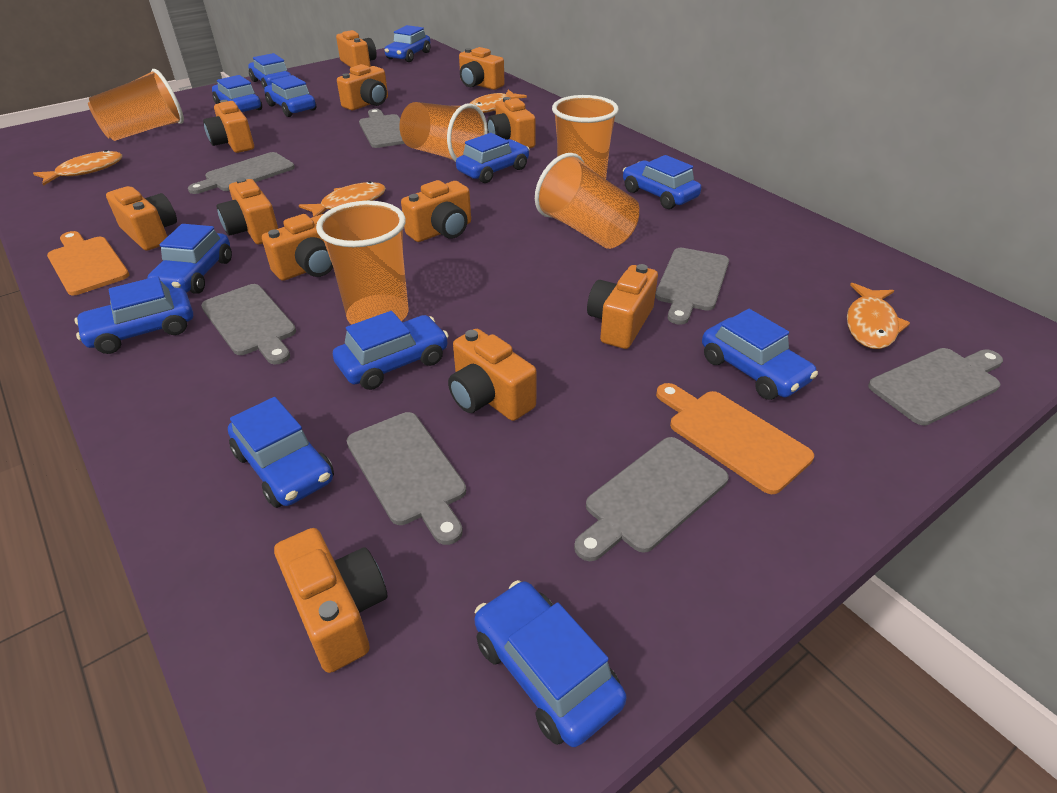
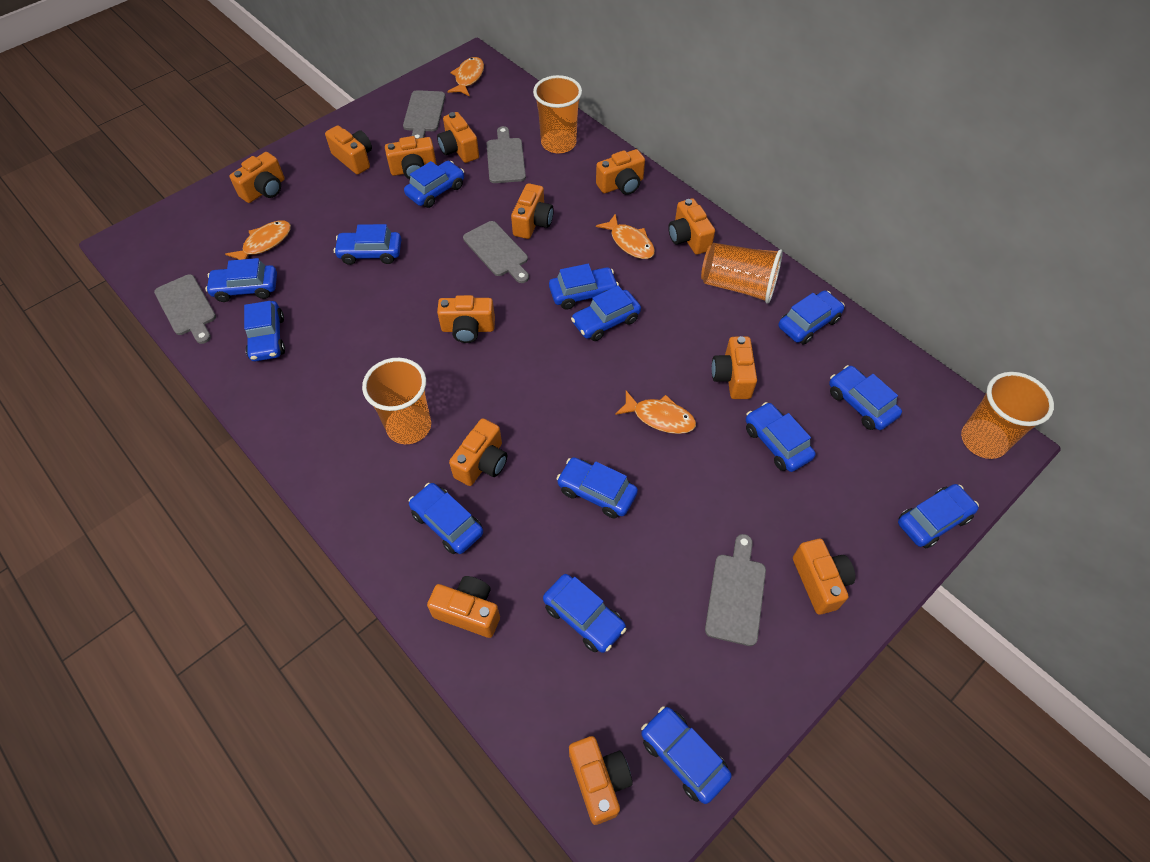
blue car: [75,276,193,354] [147,224,232,294] [212,75,262,112] [228,397,334,508] [248,53,291,89] [264,75,316,117] [333,311,449,390] [384,25,430,62] [456,133,530,183] [475,580,627,747] [623,155,701,209] [702,309,818,400] = 12 -> [205,258,277,302] [244,301,285,361] [334,224,401,265] [404,161,464,208] [409,483,483,554] [543,574,627,653] [549,264,619,309] [556,457,638,518] [571,286,641,341] [641,706,732,804] [746,402,815,472] [778,291,845,345] [829,365,902,430] [898,484,979,548] = 14
grey cutting board: [188,152,295,194] [201,284,296,364] [346,412,466,545] [359,109,405,148] [574,437,729,561] [655,248,729,325] [868,348,1003,425] = 7 -> [154,274,216,344] [403,90,445,139] [463,221,529,283] [486,126,526,183] [705,534,766,646] = 5
orange camera: [106,186,177,251] [203,100,254,153] [217,178,278,244] [262,214,333,281] [274,528,387,673] [336,30,377,67] [337,64,388,110] [401,180,471,242] [448,329,537,421] [459,47,504,90] [487,97,535,148] [587,264,658,349] = 12 -> [230,152,285,203] [325,125,372,175] [385,136,437,179] [427,576,500,638] [437,112,479,163] [437,295,495,343] [449,418,507,486] [511,183,554,239] [569,736,633,825] [596,149,645,195] [668,198,715,255] [712,336,757,399] [793,539,855,615] = 13
orange cup: [88,69,184,141] [316,201,408,325] [399,102,488,162] [535,153,639,249] [552,95,619,179] = 5 -> [362,358,431,444] [533,75,582,154] [701,243,783,304] [961,372,1054,459] = 4
orange cutting board: [47,231,129,295] [656,383,814,494] = 2 -> none = 0

